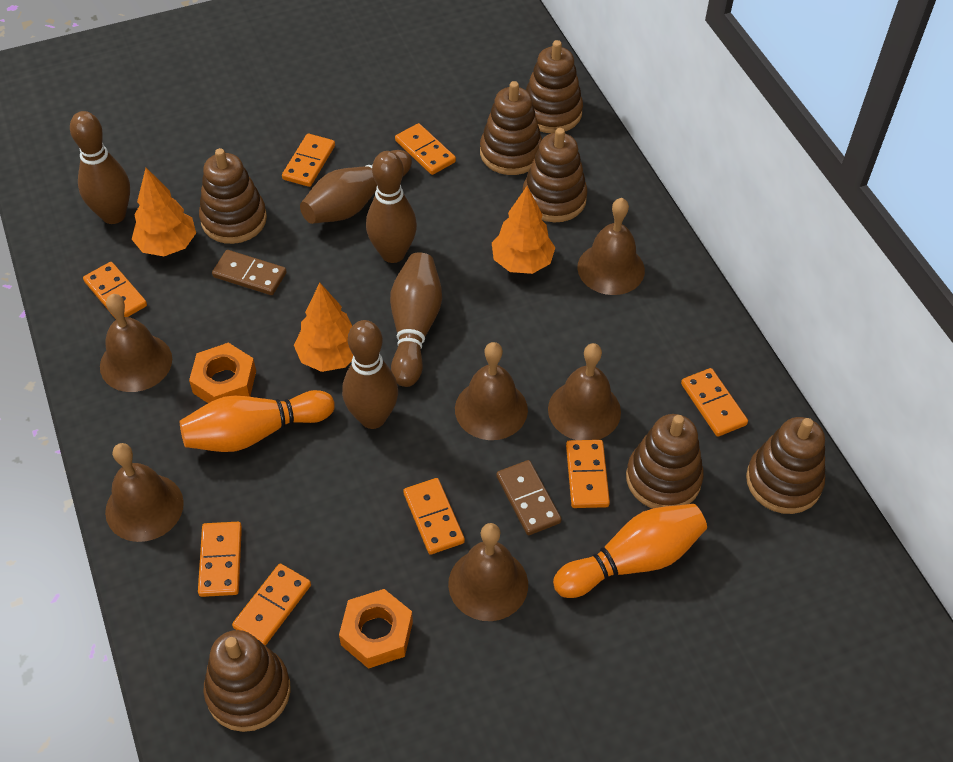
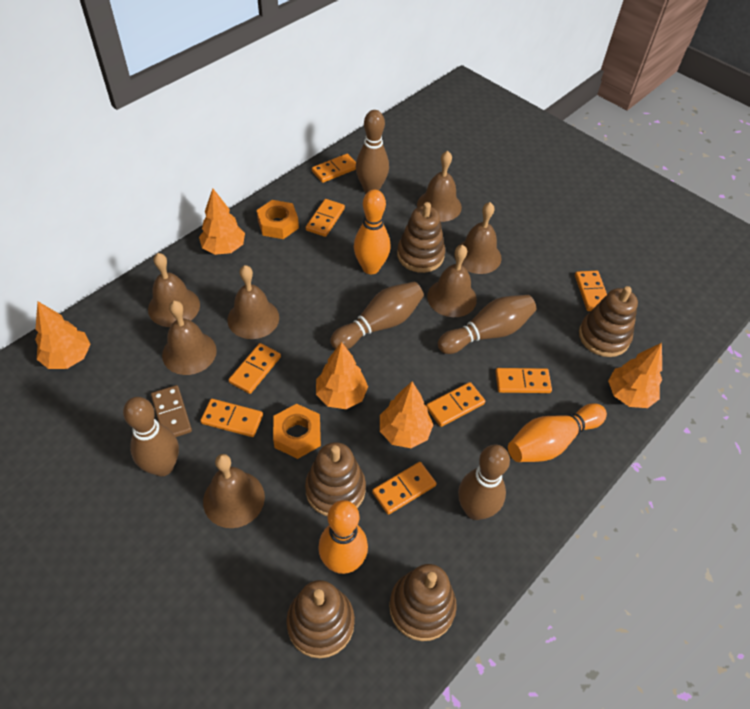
brown bell: [100,294,172,392] [105,443,184,542] [448,523,528,621] [455,342,528,440] [548,343,621,440] [577,198,645,295] = 6 -> [148,253,200,327] [162,301,217,375] [203,454,265,528] [227,265,279,339] [417,151,462,222] [427,245,477,317] [454,202,502,274] = 7
brown domino: [212,250,287,295] [496,460,562,535] = 2 -> [151,385,192,437] = 1
brown stacking toy: [199,148,267,244] [203,630,290,732] [480,81,542,175] [523,128,587,222] [526,40,583,133] [626,414,704,509] [746,417,825,514] = 7 -> [286,580,355,658] [305,442,366,516] [389,564,457,641] [397,202,445,273] [579,286,638,357] = 5
orange bowling pin: [180,390,335,452] [553,504,707,598] = 2 -> [318,500,368,574] [354,190,391,274] [508,403,607,462] = 3
orange tree: [132,168,196,256] [294,283,353,372] [492,186,556,274] = 3 -> [35,302,91,369] [199,189,245,255] [316,342,368,409] [380,382,433,448] [608,343,662,408] = 5

